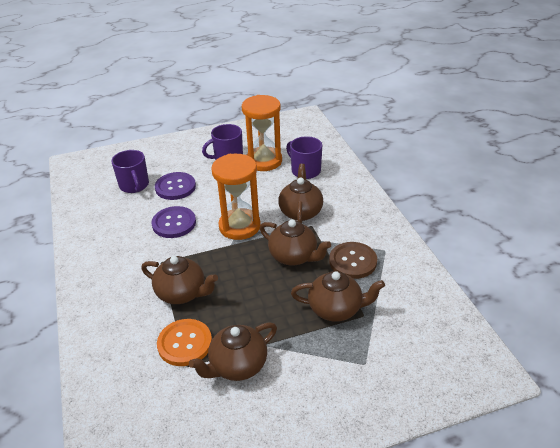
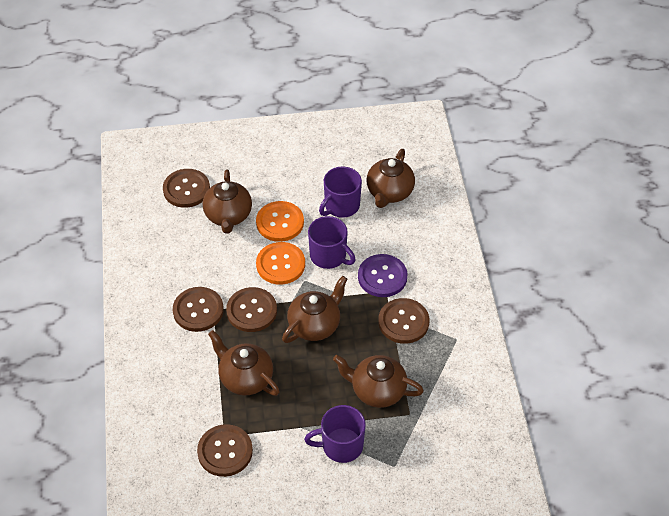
brown button: [329,242,377,279] = 1 -> [163,169,210,208] [173,287,224,332] [197,424,253,477] [226,287,277,332] [378,298,430,344] = 5
orange button: [157,319,212,366] = 1 -> [256,201,304,242] [256,242,305,285] = 2
orange hourglass: [211,154,261,240] [242,95,282,171] = 2 -> none = 0
purple button: [152,206,196,238] [155,172,196,200] = 2 -> [358,254,408,297] = 1

